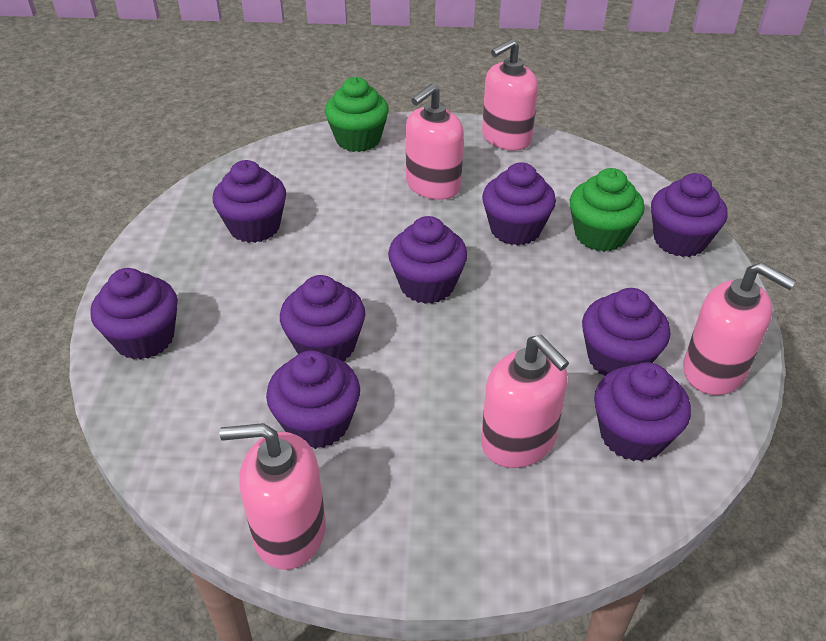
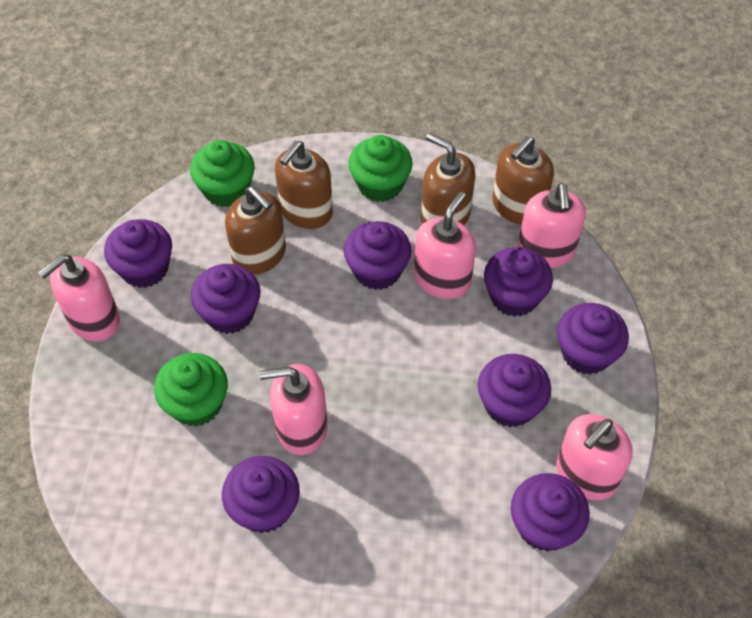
brown soap dispenser: none = 0 -> [225,186,286,275] [275,141,333,229] [421,133,475,225] [492,136,554,225] = 4
green cupcake: [325,77,389,152] [570,168,645,252] = 2 -> [154,353,228,427] [190,140,255,207] [348,135,413,202] = 3
purple cupcake: [90,268,178,360] [213,160,286,243] [266,351,360,449] [280,275,365,361] [388,216,468,304] [482,162,556,246] [582,288,670,376] [594,362,691,461] [651,173,728,257] = 9 -> [104,219,172,288] [191,264,261,334] [222,456,300,533] [344,221,411,290] [478,354,551,427] [484,247,553,317] [511,473,590,552] [557,303,629,375] = 8

